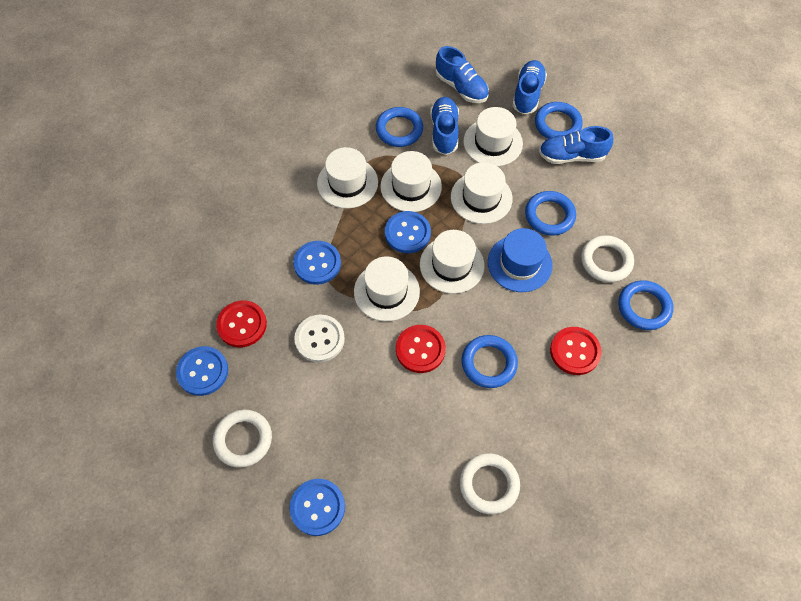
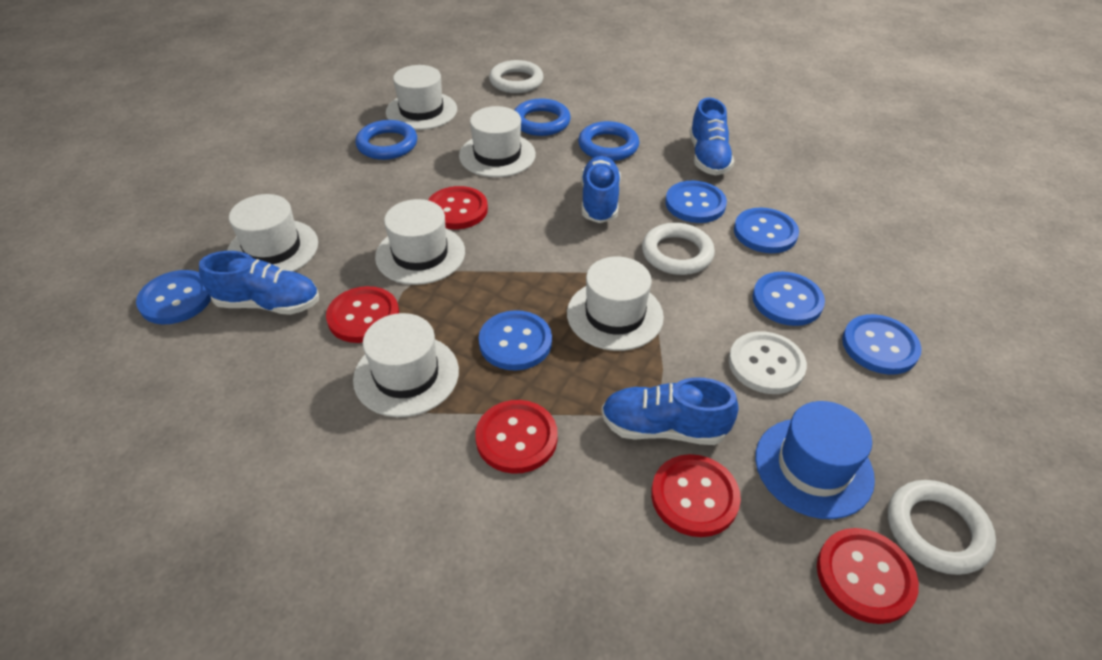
blue button: [176,346,228,396] [290,479,345,536] [293,241,341,285] [385,211,431,253] = 4 -> [136,270,211,324] [479,310,552,370] [665,181,727,223] [734,208,799,253] [752,272,825,326] [842,314,922,375] = 6
blue ring: [376,107,423,147] [461,335,518,388] [525,191,576,236] [535,102,583,139] [618,280,673,330] = 5 -> [355,120,417,160] [514,98,571,136] [578,121,639,161] = 3
red button: [216,300,267,348] [396,325,446,373] [550,327,602,375] = 3 -> [326,286,399,343] [428,186,488,229] [475,400,558,474] [651,454,741,537] [817,528,919,624] = 5

